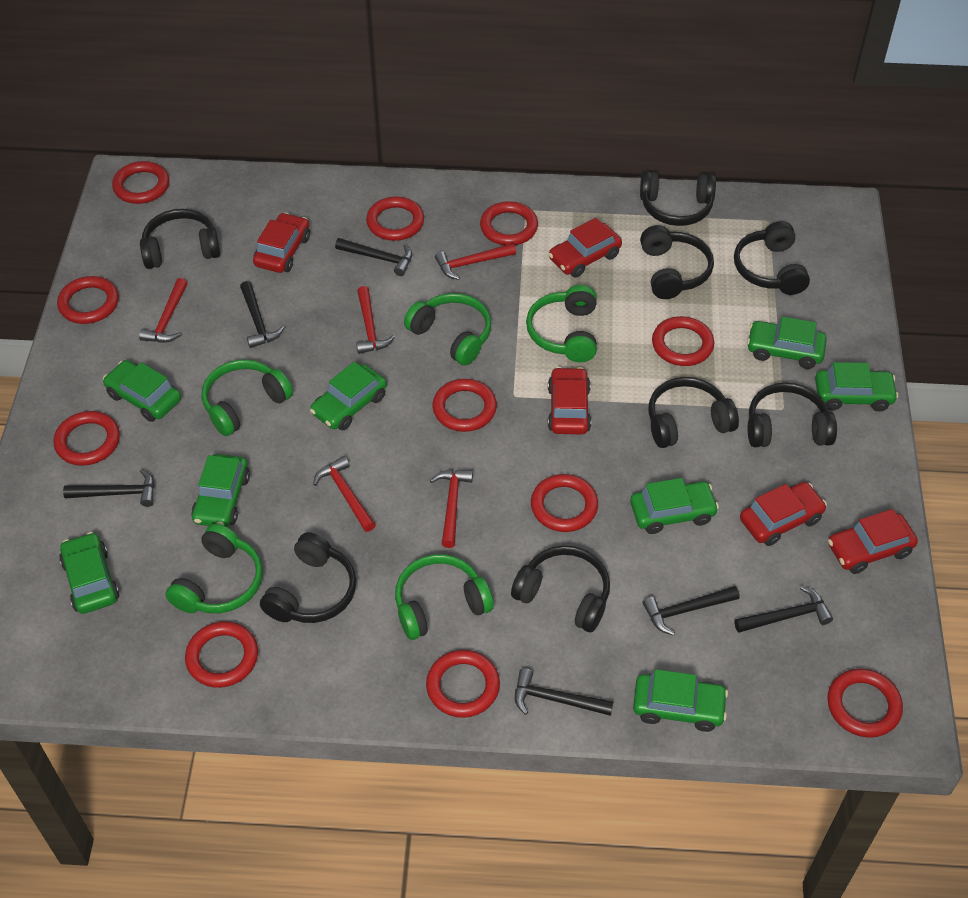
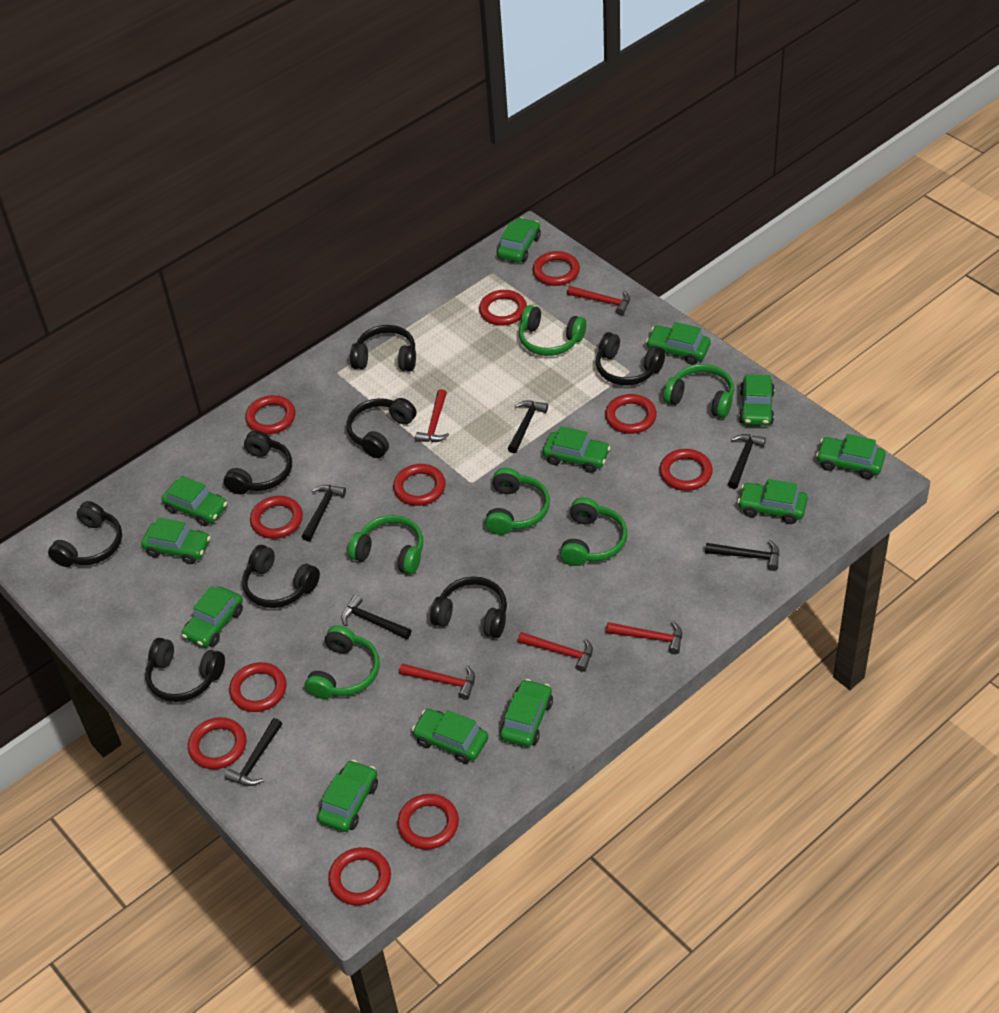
green car: [59,532,119,614] [103,360,181,422] [191,454,250,527] [310,362,387,430] [630,478,719,534] [633,669,728,732] [747,316,827,369] [815,362,898,411] = 8 -> [141,517,211,564] [161,476,227,526] [182,586,243,647] [318,760,378,832] [412,709,488,764] [497,217,541,262] [500,679,553,747] [543,426,610,473] [646,322,711,365] [738,479,808,524] [739,374,775,426] [816,434,886,479] = 12
green headphones: [165,524,263,613] [202,359,293,436] [395,554,494,640] [404,293,491,366] [526,285,597,362] = 5 -> [305,625,380,699] [348,515,423,575] [485,468,550,535] [519,305,586,356] [560,497,627,566] [663,364,734,418] = 6
red car: [253,213,310,273] [548,218,622,278] [548,367,591,435] [740,482,827,546] [828,509,918,574] = 5 -> none = 0

